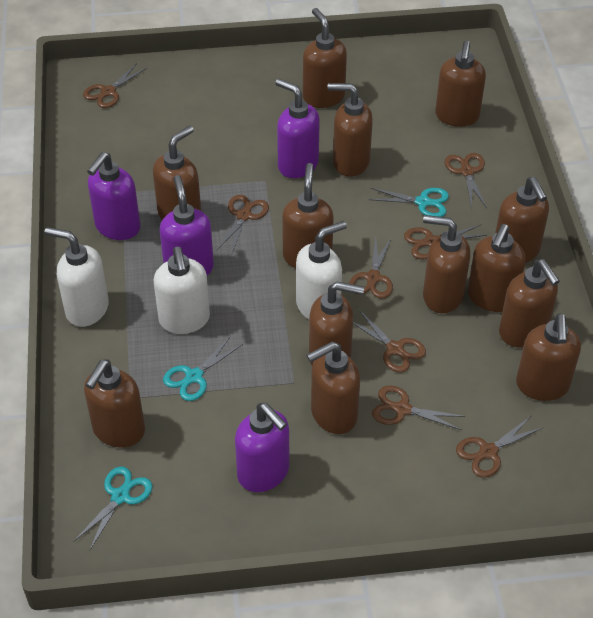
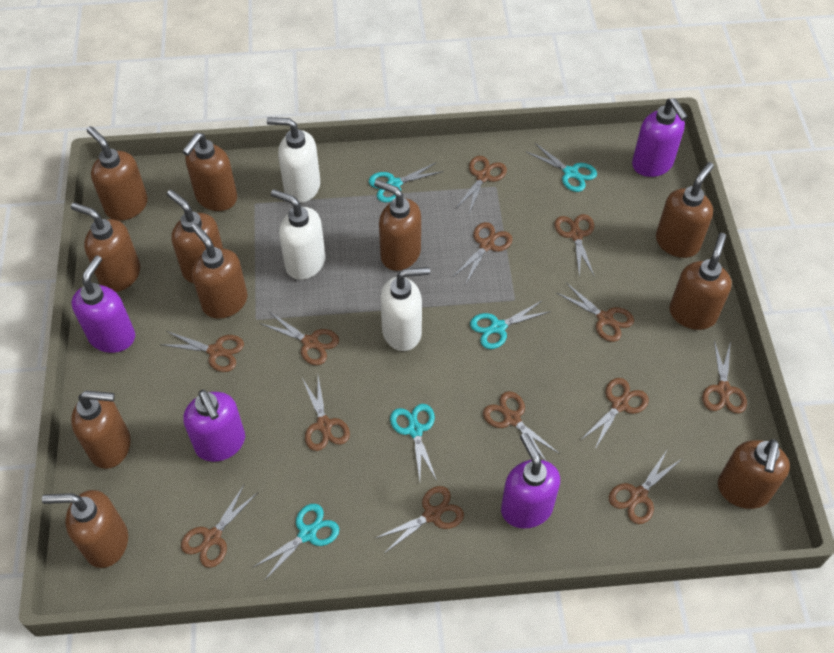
brown scissors: [83,63,147,108] [216,195,269,256] [349,237,393,299] [353,310,426,372] [372,386,466,430] [404,225,487,259] [445,153,487,209] [456,416,544,478] = 8 -> [162,331,244,372] [181,485,257,568] [260,312,339,365] [302,376,350,451] [376,486,464,553] [453,222,513,284] [456,156,507,214] [483,391,560,461] [554,214,595,277] [557,283,634,342] [581,378,649,449] [609,450,680,524] [702,341,747,413] = 13
brown soap dispenser: [84,359,145,448] [153,126,201,220] [282,163,334,268] [303,8,347,108] [306,342,360,434] [309,282,364,366] [327,83,373,177] [423,215,470,313] [435,41,486,127] [468,224,526,312] [495,177,549,263] [499,259,560,348] [516,313,581,401] = 13 -> [42,490,128,568] [71,202,140,292] [71,391,131,469] [87,126,148,221] [167,190,223,283] [182,133,237,211] [191,223,248,319] [374,180,421,271] [656,162,714,258] [669,233,732,330] [718,439,790,509] = 11
turquoise scissors: [73,467,153,551] [163,336,243,401] [368,188,449,217] = 3 -> [252,504,339,581] [369,162,444,202] [390,404,437,481] [470,300,551,349] [526,143,597,192] = 5

